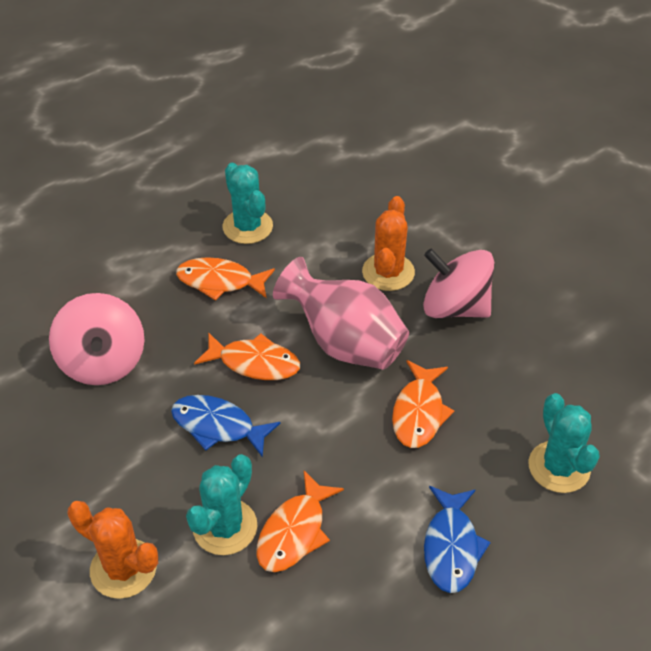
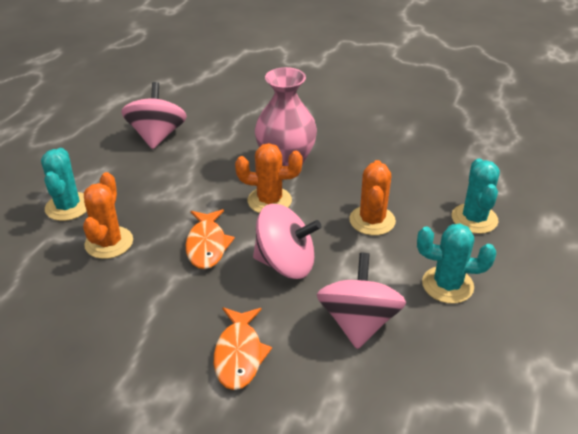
blue fish: [171,395,281,458] [424,486,491,593] = 2 -> none = 0
orange cactus: [68,501,158,599] [362,196,415,291] = 2 -> [83,172,133,259] [235,143,303,213] [349,160,396,235] = 3
orange fish: [176,257,275,301] [194,332,300,380] [256,471,344,572] [392,360,454,448] = 4 -> [186,209,235,269] [214,307,272,390] = 2
pink spinning top: [49,293,144,385] [423,249,494,318] = 2 -> [121,82,187,149] [253,204,322,279] [317,253,406,349] = 3

